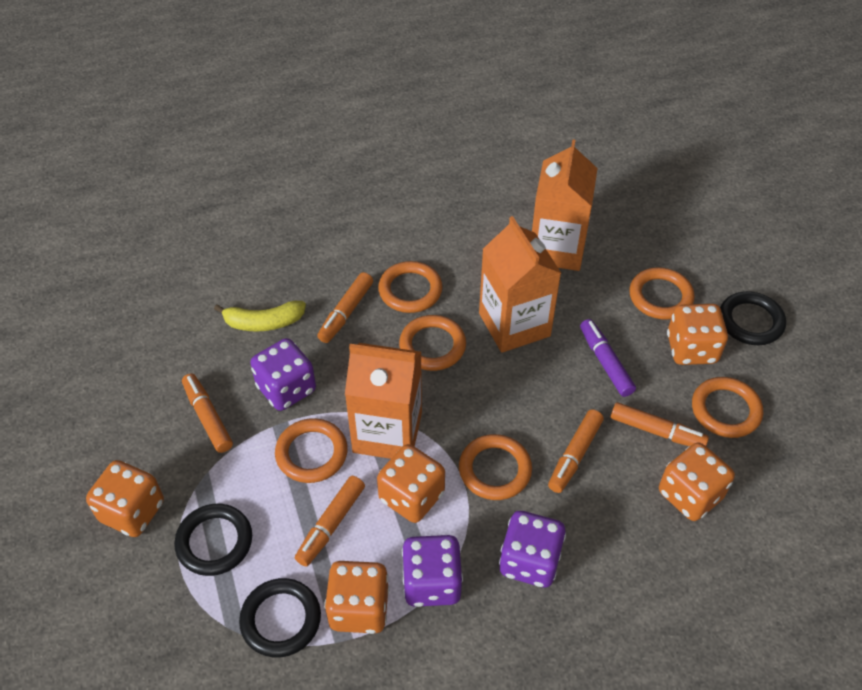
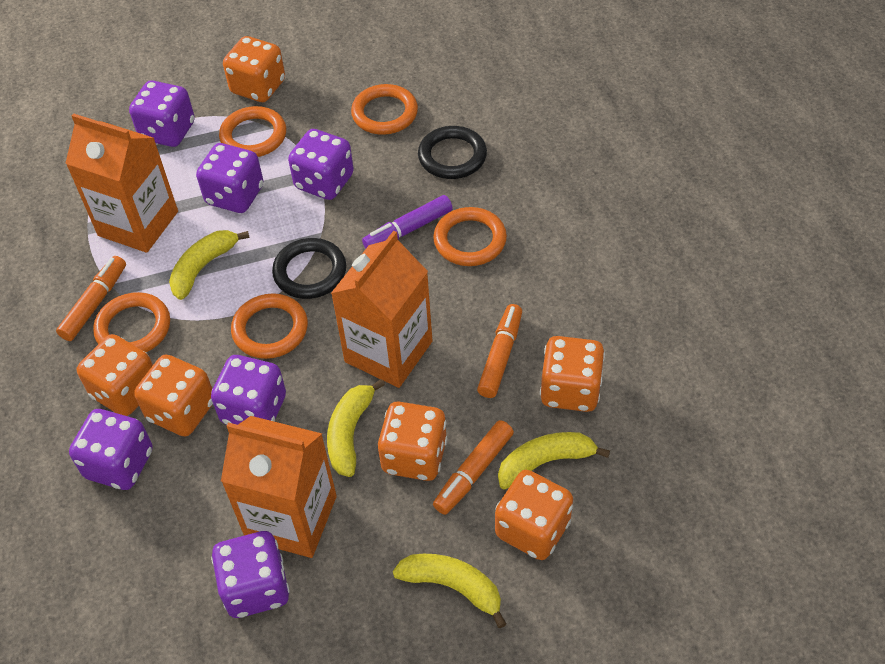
black ring: [174,504,252,576] [239,578,321,658] [720,291,786,345] = 3 -> [272,238,346,299] [418,126,487,179] = 2
orange dice: [86,460,164,537] [324,561,389,634] [377,444,445,523] [659,442,735,521] [667,304,728,365] = 5 -> [77,334,153,416] [134,355,213,436] [223,36,285,102] [378,401,448,481] [495,470,573,560] [540,336,605,412] = 6
orange marker: [182,374,233,453] [295,476,365,567] [317,272,373,343] [548,409,604,493] [611,402,709,446] = 5 -> [56,256,126,341] [433,420,514,515] [477,304,522,398] = 3
orange ring: [275,418,348,483] [378,261,443,313] [399,315,466,371] [459,434,532,500] [629,267,695,320] [692,377,763,438] = 6 -> [93,292,170,352] [219,106,286,157] [231,293,308,359] [351,84,418,135] [433,207,507,266] = 5
purple dice: [250,338,316,411] [402,535,463,607] [499,511,566,588] = 3 -> [69,409,153,490] [129,81,195,147] [196,143,263,213] [211,355,286,425] [211,531,290,618] [288,129,354,200] = 6
yellow banana: [214,301,306,332] = 1 -> [169,230,250,300] [327,379,385,477] [393,554,506,628] [498,432,610,490] = 4

